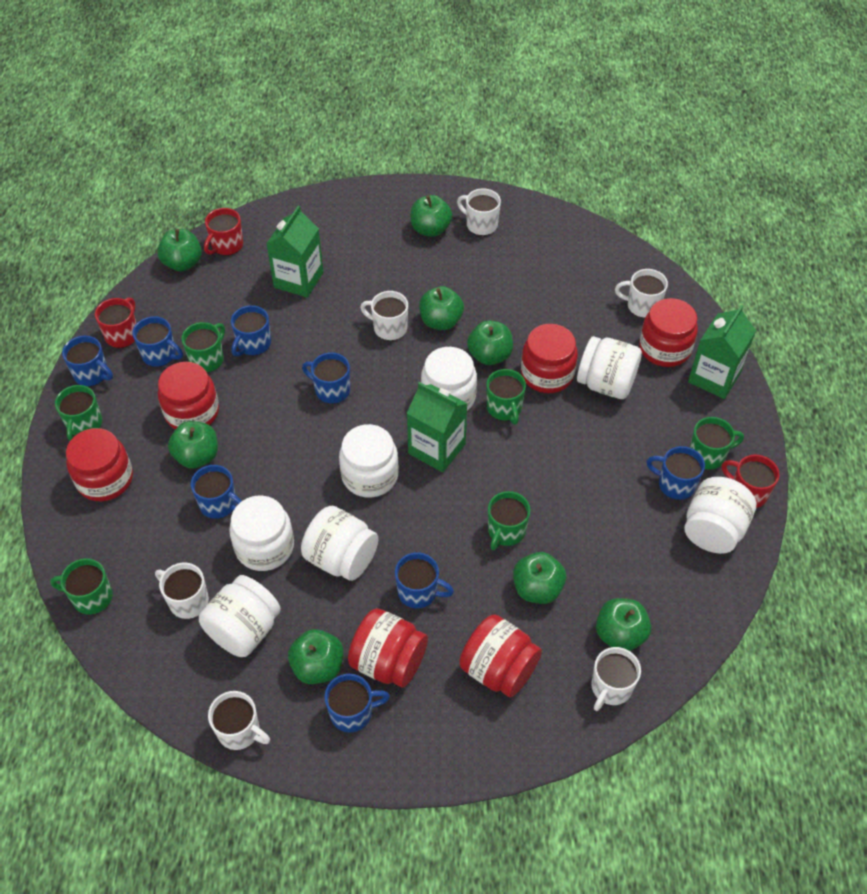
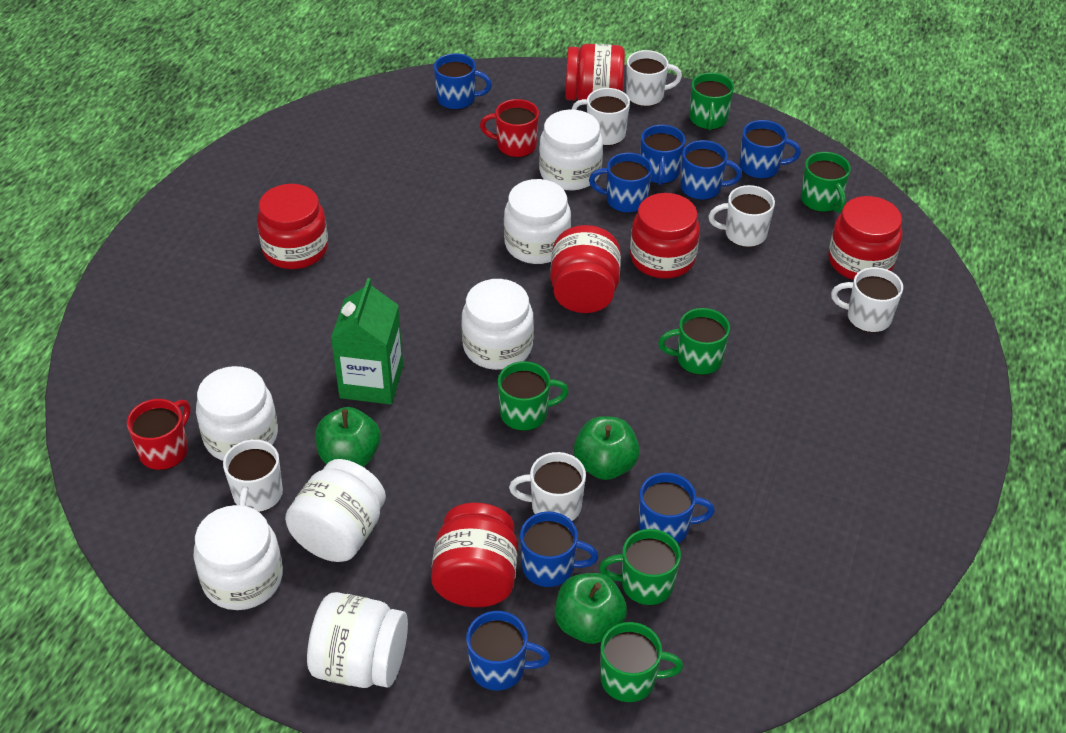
green apple: [157,229,202,271] [168,421,218,469] [288,629,343,684] [410,195,452,237] [419,286,464,330] [467,320,513,365] [513,552,566,604] [596,598,651,651] = 8 -> [315,407,380,467] [555,573,627,644] [574,416,640,480] = 3
green carton: [266,206,323,298] [407,382,468,472] [688,305,756,399] = 3 -> [331,278,403,405] = 1
red mug: [95,297,137,348] [204,208,243,256] [722,455,780,508] = 3 -> [127,399,190,470] [480,99,539,158] = 2

